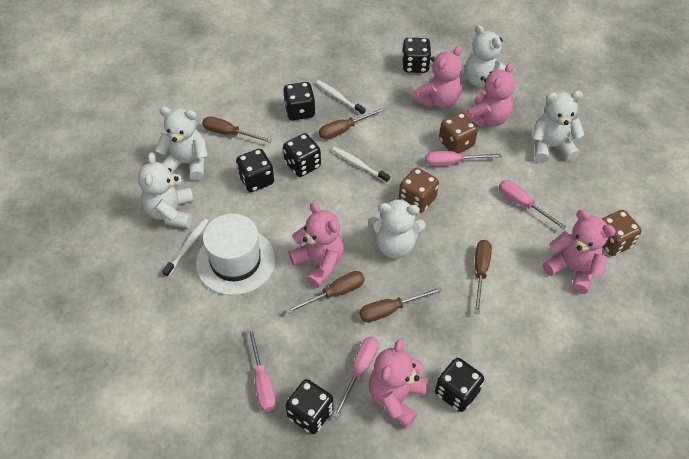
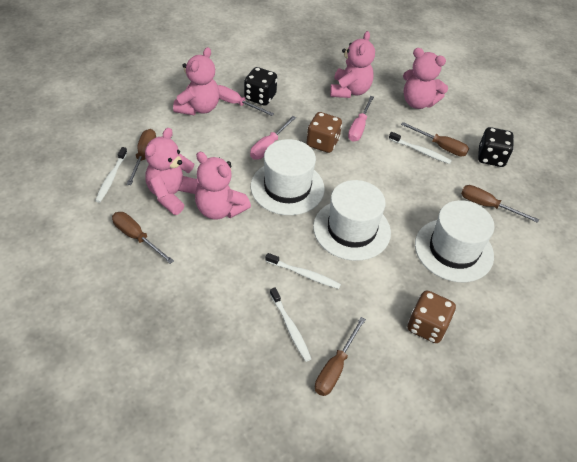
black dice: [236,149,274,192] [283,82,316,120] [283,133,321,177] [285,379,333,434] [402,38,431,73] [435,358,484,412] = 6 -> [244,67,277,106] [478,127,514,167] = 2
brown dice: [399,168,439,213] [439,112,478,154] [602,210,642,256] = 3 -> [307,112,342,153] [408,290,456,343] = 2
pink screwdriver: [248,327,276,412] [333,336,379,418] [426,151,502,166] [499,180,567,230] = 4 -> [218,85,274,116] [250,116,296,160] [348,96,374,142] = 3
white hat: [196,214,275,295] = 1 -> [251,139,325,215] [313,180,391,261] [415,200,494,282] = 3
white teddy bear: [138,152,194,228] [155,107,208,180] [368,198,426,258] [465,25,506,87] [532,91,585,163] = 5 -> none = 0
white toothbrush: [162,218,208,277] [316,80,365,115] [332,147,390,183] = 3 -> [95,147,128,203] [265,253,341,289] [270,287,311,362] [389,132,452,164] = 4

